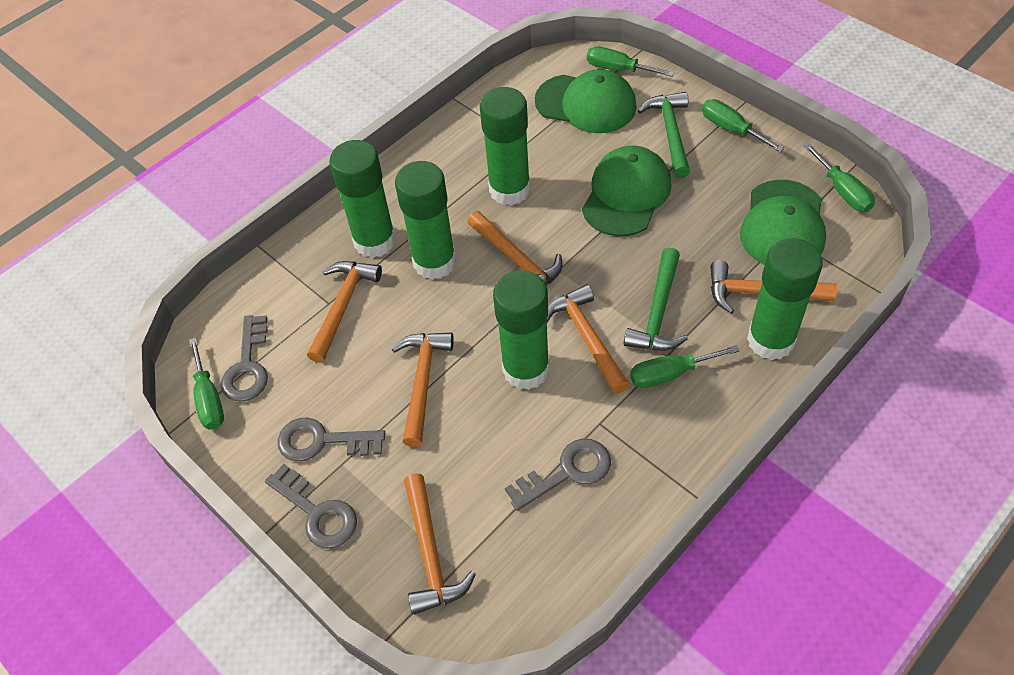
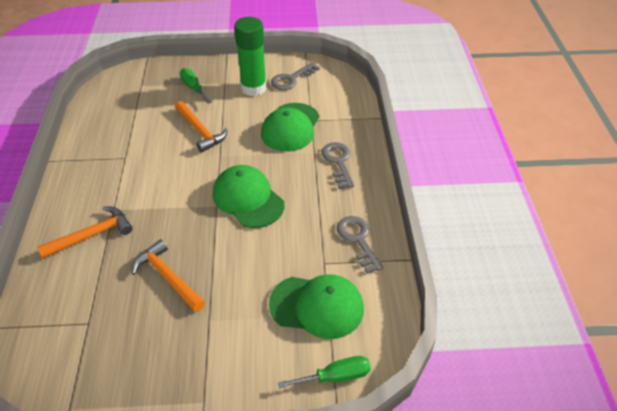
green glue stick: [329,140,396,258] [395,161,456,280] [480,87,531,206] [493,270,550,390] [747,238,823,360] = 5 -> [234,17,267,96] = 1
green hammer: [624,248,687,350] [638,92,690,178] = 2 -> none = 0
green screwdriver: [189,338,224,430] [587,47,674,77] [630,345,739,388] [702,99,784,152] [804,143,875,212] = 5 -> [180,68,211,104] [278,356,371,389] = 2
grey key: [221,315,268,402] [265,464,357,548] [277,418,385,461] [505,438,611,511] = 4 -> [271,62,320,90] [321,142,354,189] [336,216,383,274] = 3
orange hammer: [307,261,382,363] [392,332,454,447] [404,473,476,615] [467,211,563,286] [547,284,630,394] [710,260,837,314] = 6 -> [37,206,133,259] [131,239,205,312] [175,101,228,152] = 3

